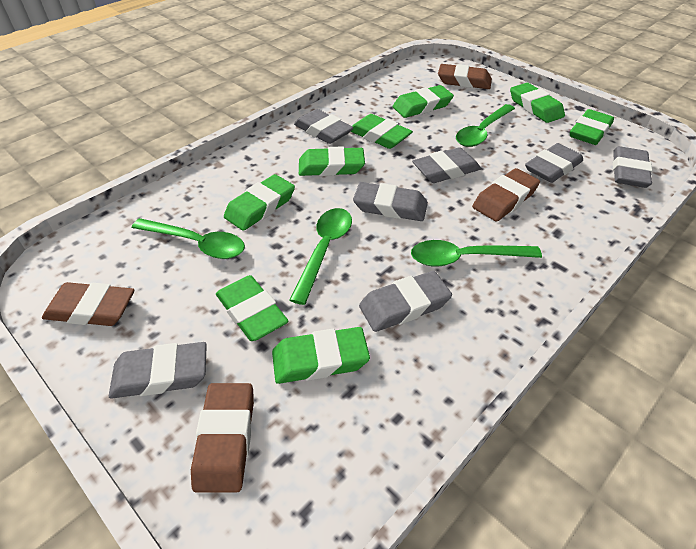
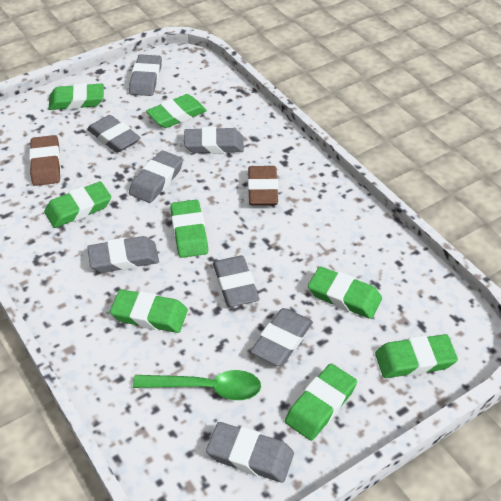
brown eraser: [42,282,134,326] [191,383,254,493] [438,64,492,89] [472,168,540,221] = 4 -> [29,135,61,186] [248,166,278,205] = 2
green spoon: [132,218,245,259] [290,208,352,305] [411,240,542,267] [456,104,515,147] = 4 -> [133,370,261,400] = 1
grey eraser: [109,342,207,399] [294,109,353,144] [353,182,428,221] [359,271,452,332] [412,147,481,183] [525,143,583,183] [613,146,652,188] = 7 -> [87,115,141,153] [87,236,159,273] [129,54,162,96] [129,150,183,203] [184,127,244,154] [206,422,294,483] [213,256,259,307] [250,308,313,366] = 8

